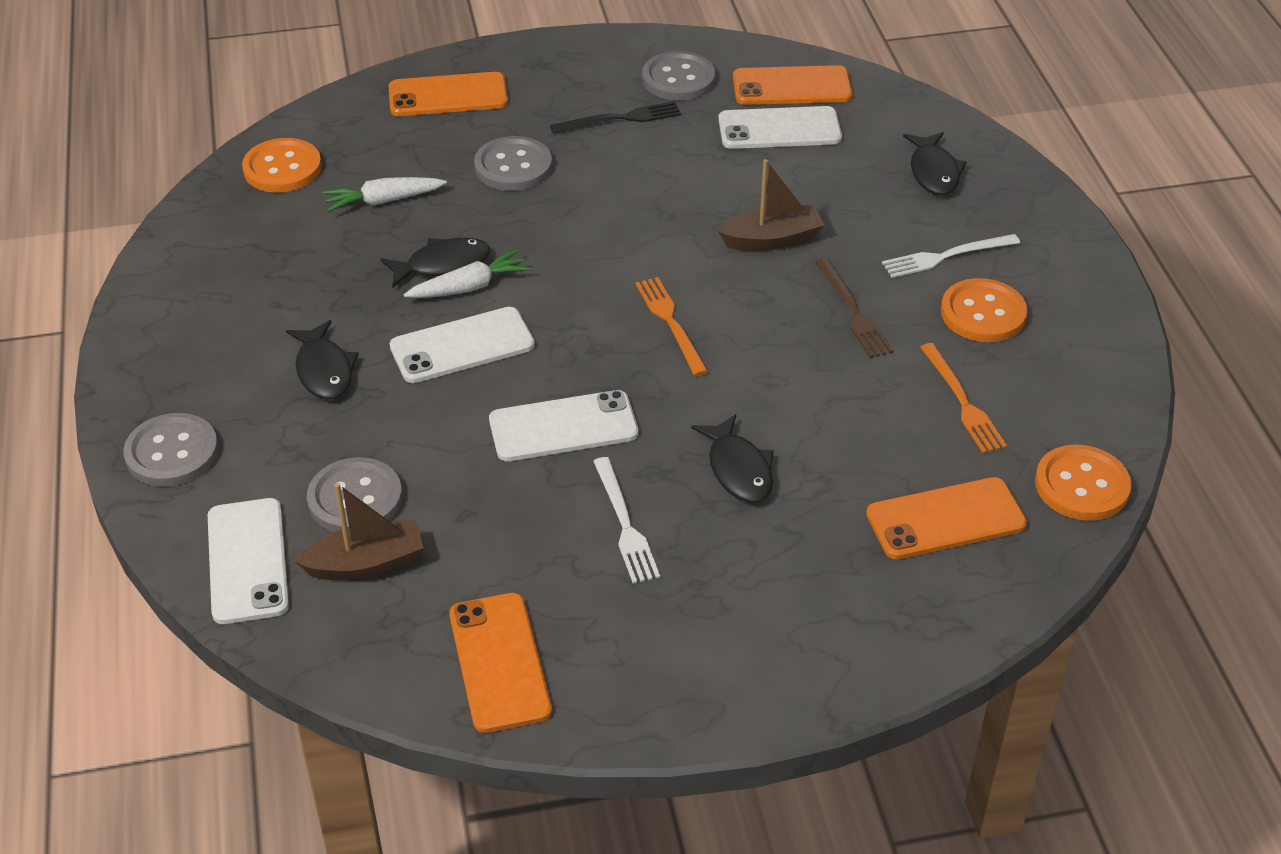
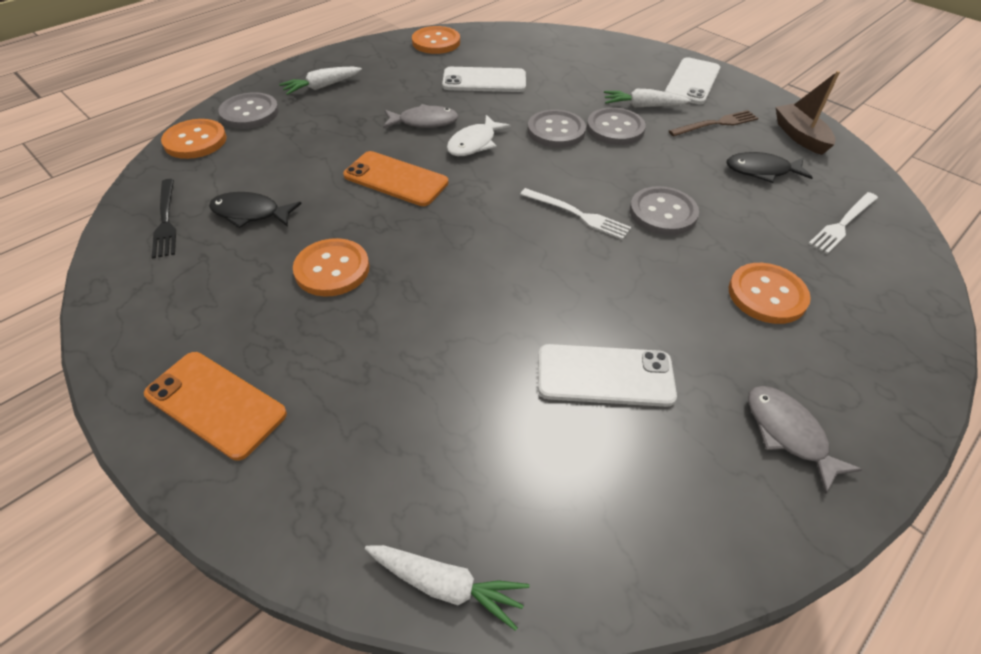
black fish: [286,320,359,400] [381,238,490,288] [691,414,774,503] [903,132,967,195] = 4 -> [209,192,302,228] [727,152,813,183] = 2
brown boat: [294,483,424,580] [718,159,824,251] = 2 -> [776,71,840,155] = 1
grey fish: none = 0 -> [383,104,459,128] [748,386,863,494] = 2
orange button: [242,138,322,193] [941,278,1027,342] [1035,445,1132,521] = 3 -> [161,119,227,159] [293,238,369,297] [412,26,460,54] [729,263,811,324] = 4
orange fork: [635,277,709,376] [920,343,1007,453] = 2 -> none = 0
orange phone: [389,72,508,116] [449,593,552,733] [733,65,853,105] [866,477,1027,559] = 4 -> [144,352,287,461] [343,151,449,206] = 2
white carrot: [322,177,447,212] [404,249,531,298] = 2 -> [279,67,362,95] [365,545,529,631] [604,89,691,107] = 3
white fish: none = 0 -> [447,115,511,156] = 1
white phone: [208,498,289,624] [390,307,535,383] [489,390,638,461] [718,106,842,149] = 4 -> [442,67,526,92] [538,344,677,407] [665,57,720,105] = 3

